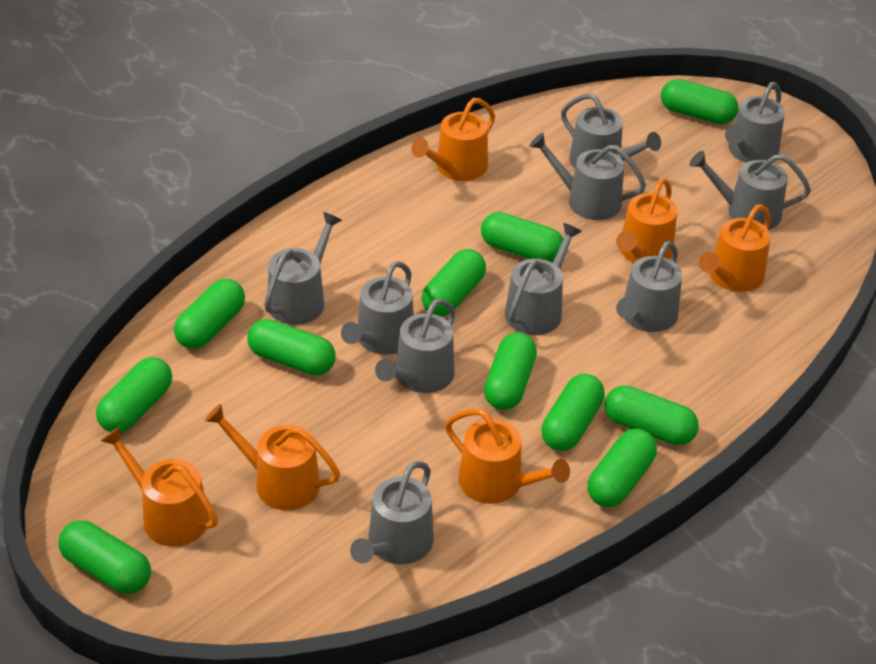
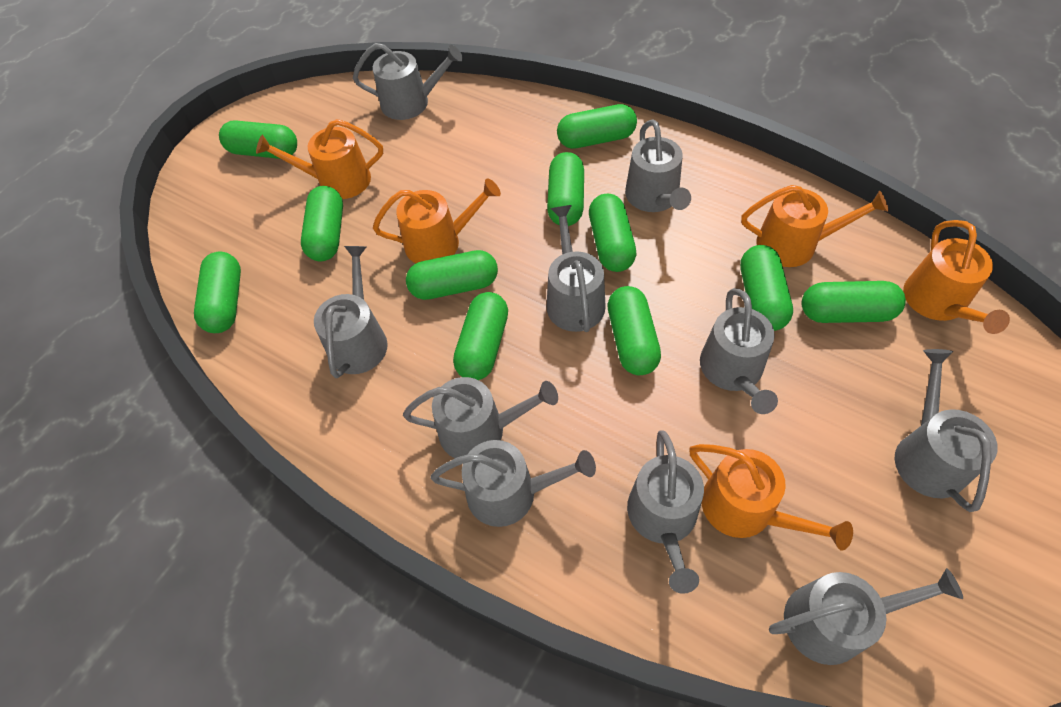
orange watering can: [101,426,218,547] [205,404,340,510] [411,98,495,181] [445,409,570,504] [616,178,677,263] [699,204,771,292] = 6 -> [256,119,383,199] [373,178,501,263] [689,444,853,550] [741,185,889,267] [903,220,1010,334] = 5

